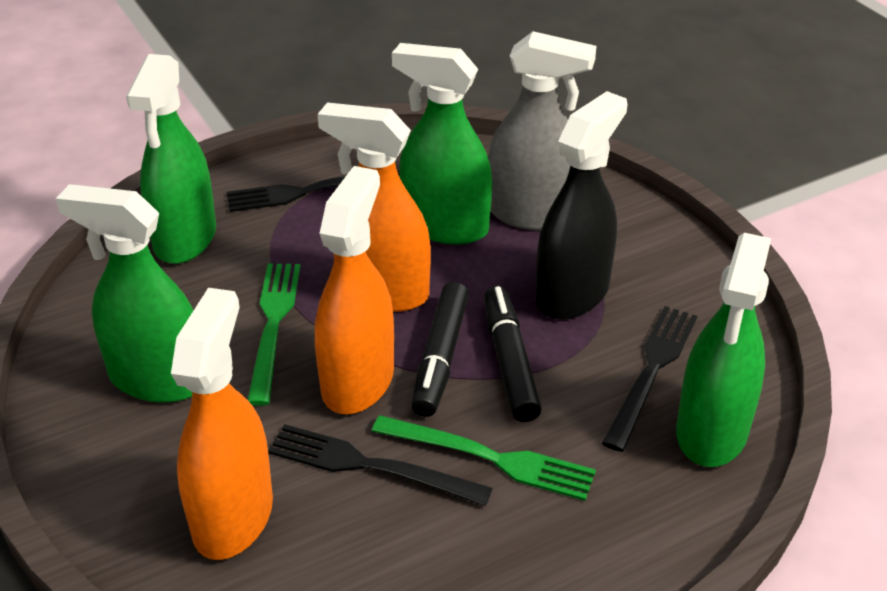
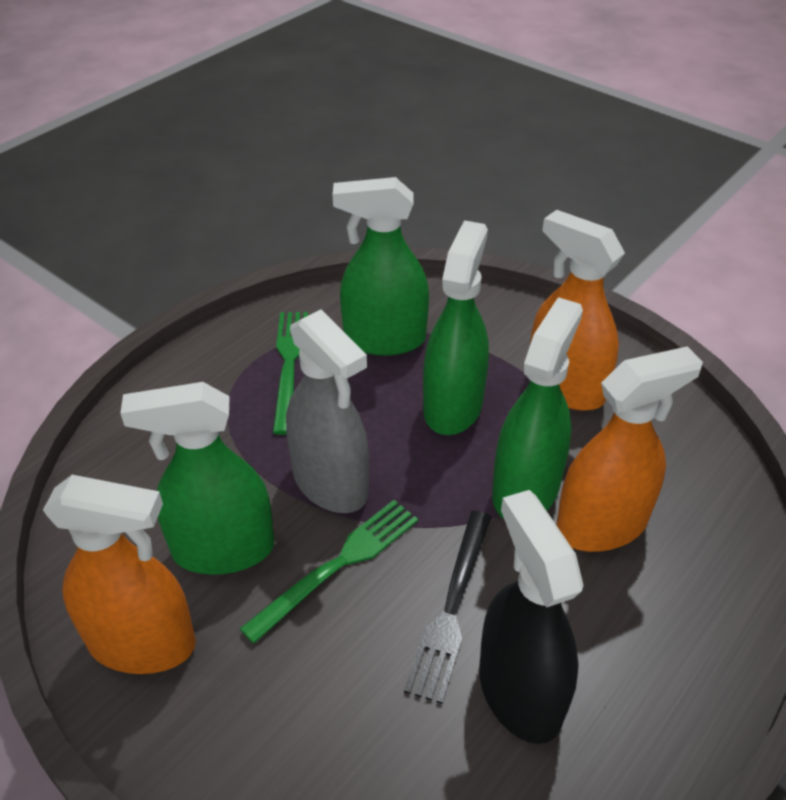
black fork: [227,171,400,212] [268,424,493,506] [602,306,698,452] = 3 -> [404,511,491,704] = 1
black marker: [411,282,469,417] [484,286,542,422] = 2 -> none = 0

